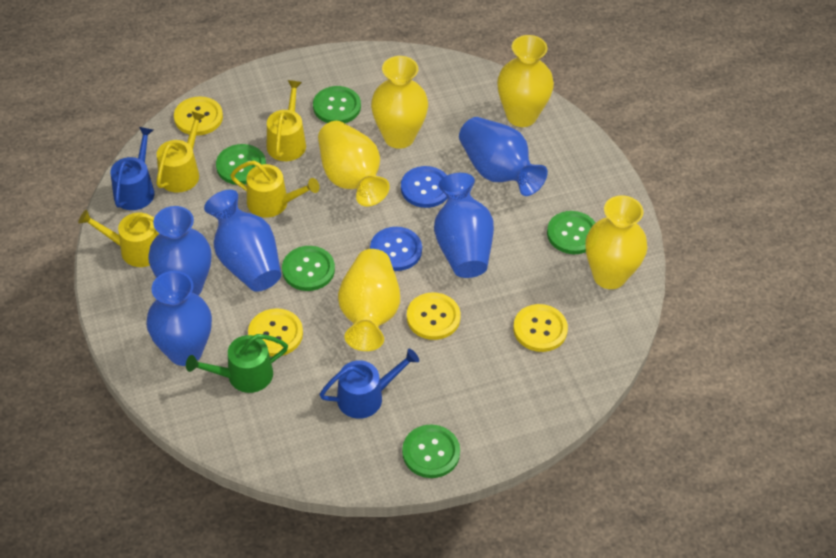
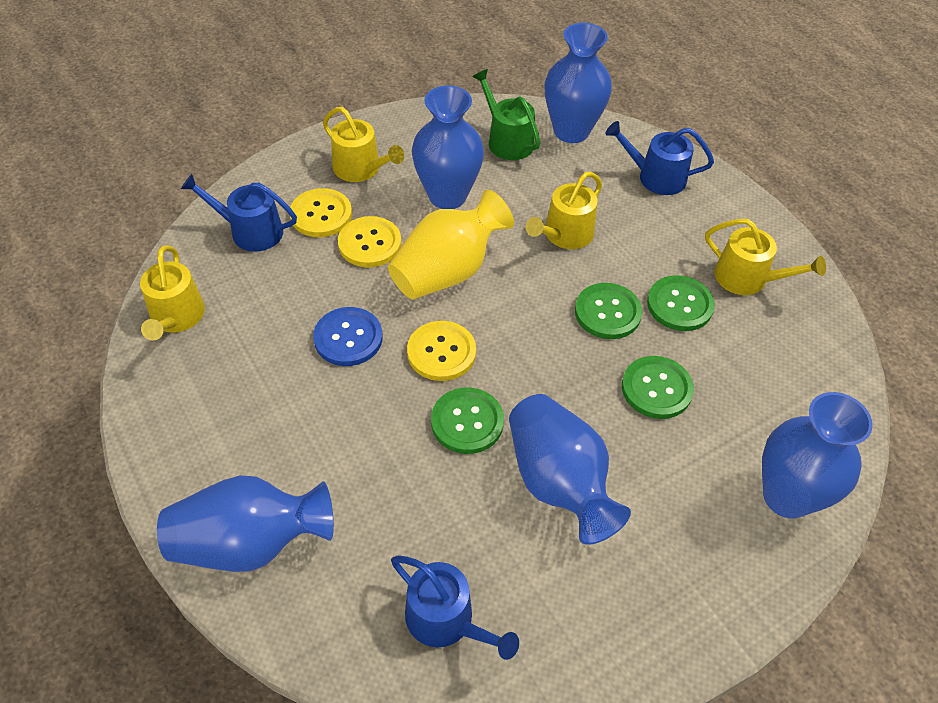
blue button: [370,227,422,271] [401,166,447,208] = 2 -> [313,307,383,366] = 1
blue watering can: [110,127,155,210] [319,349,419,419] = 2 -> [181,174,297,252] [391,555,519,660] [605,121,714,195] = 3
green button: [216,144,266,185] [282,246,335,291] [313,86,361,123] [402,425,460,478] [547,211,596,254] = 5 -> [431,388,504,454] [575,283,642,339] [622,356,694,419] [647,275,715,331] = 4
yellow button: [174,96,223,136] [248,308,303,357] [407,292,461,340] [513,304,568,352] = 4 -> [290,188,352,237] [338,216,401,267] [407,321,476,381] = 3
yellow vase: [318,121,390,206] [338,249,400,351] [371,56,428,149] [497,35,554,127] [585,195,647,289] = 5 -> [388,190,514,299] = 1

